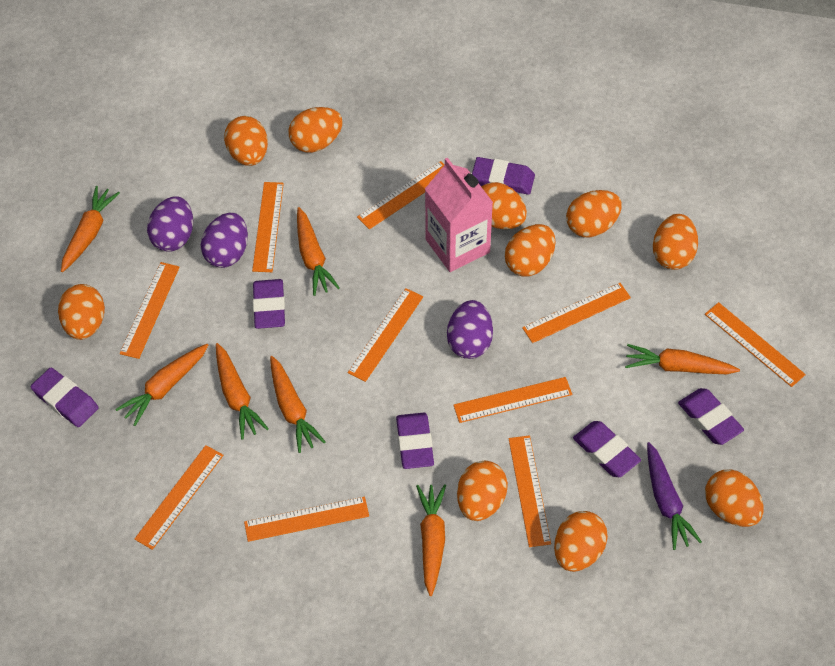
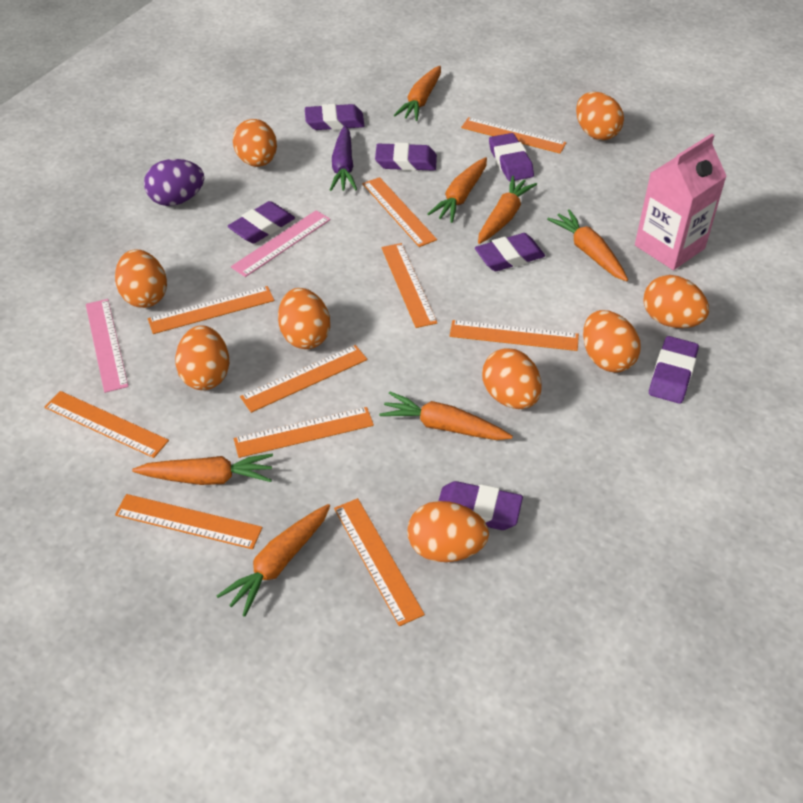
orange egg: [58,284,105,340] [224,116,268,166] [289,107,343,153] [457,461,508,521] [481,182,527,229] [505,224,555,276] [554,511,608,572] [566,190,622,237] [653,214,698,270] [705,469,764,527] = 10 -> [115,250,167,308] [175,325,229,390] [233,119,277,167] [278,288,330,349] [408,501,489,562] [482,348,542,409] [576,92,624,140] [583,310,641,372] [643,275,709,328] = 9
pink ruler: none = 0 -> [86,299,129,393] [231,210,331,277] = 2
purple egg: [147,196,193,252] [201,213,248,268] [447,300,493,359] = 3 -> [144,159,204,206] = 1
purple eraser: [31,368,99,427] [253,279,285,329] [396,412,434,469] [472,157,535,195] [573,421,641,477] [678,388,744,445] = 6 -> [228,201,295,243] [305,104,365,130] [375,143,437,171] [438,481,523,530] [475,233,545,271] [489,133,534,181] [649,336,699,404] = 7

